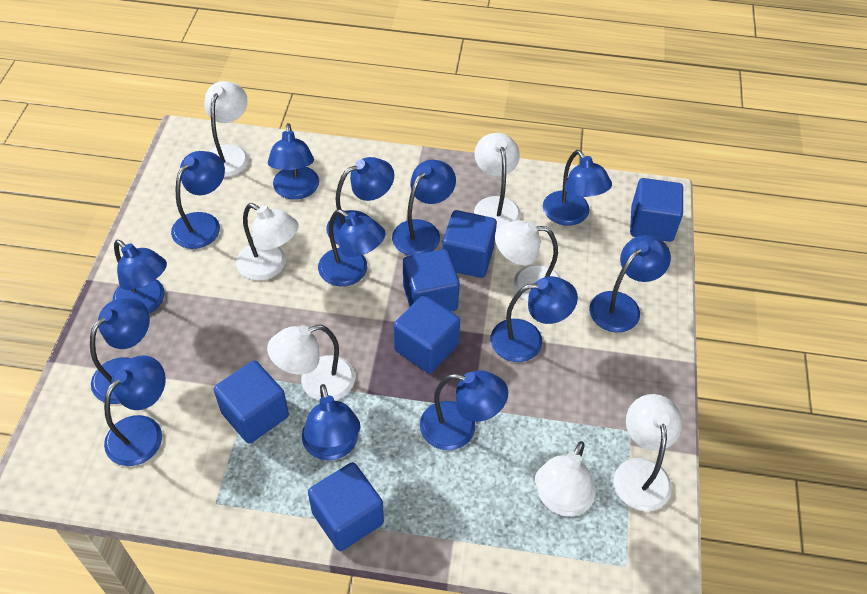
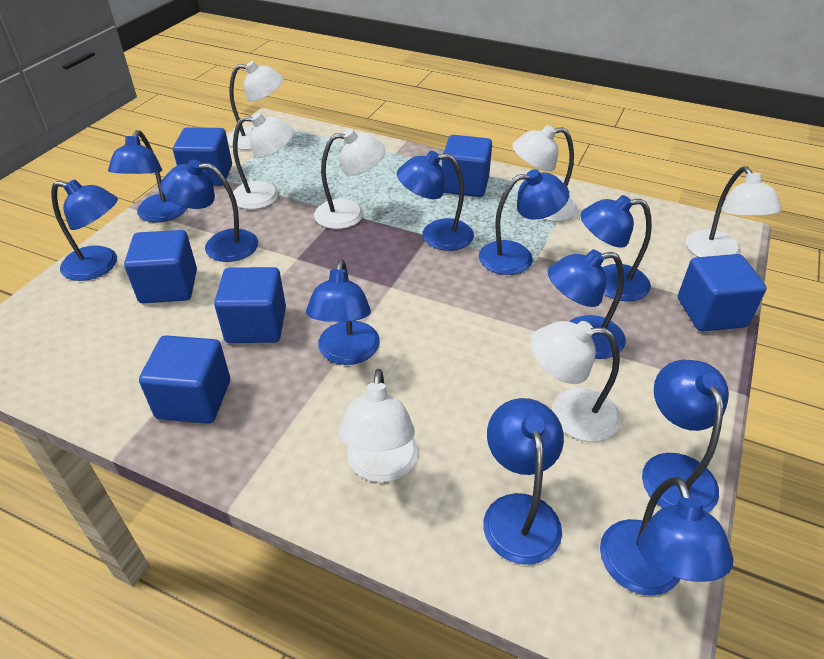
blue lamp: [90,298,150,404] [104,355,166,466] [113,240,167,314] [171,151,225,249] [268,123,319,200] [302,384,360,461] [318,209,386,286] [326,157,394,245] [392,160,456,256] [420,370,508,450] [490,276,578,362] [543,150,612,226] [589,235,671,332] = 13 -> [51,179,118,281] [108,130,187,223] [161,160,258,262] [306,259,380,365] [397,151,474,251] [479,169,569,275] [483,398,564,565] [548,249,626,359] [580,195,652,301] [600,477,734,595] [642,360,729,512] = 11

